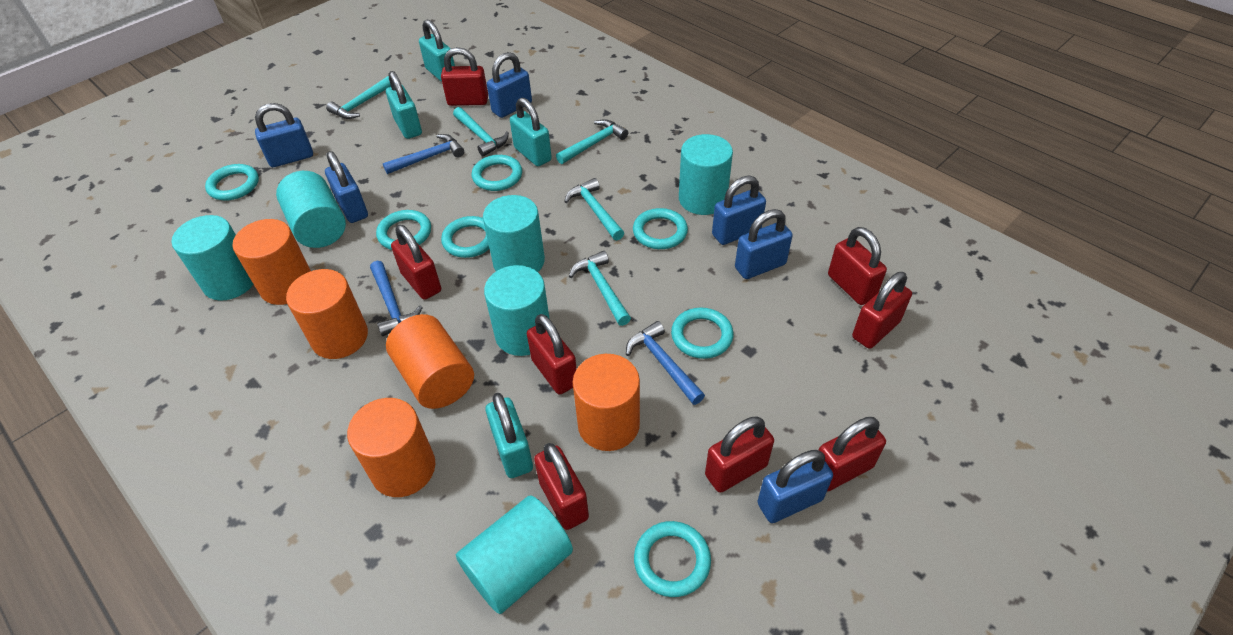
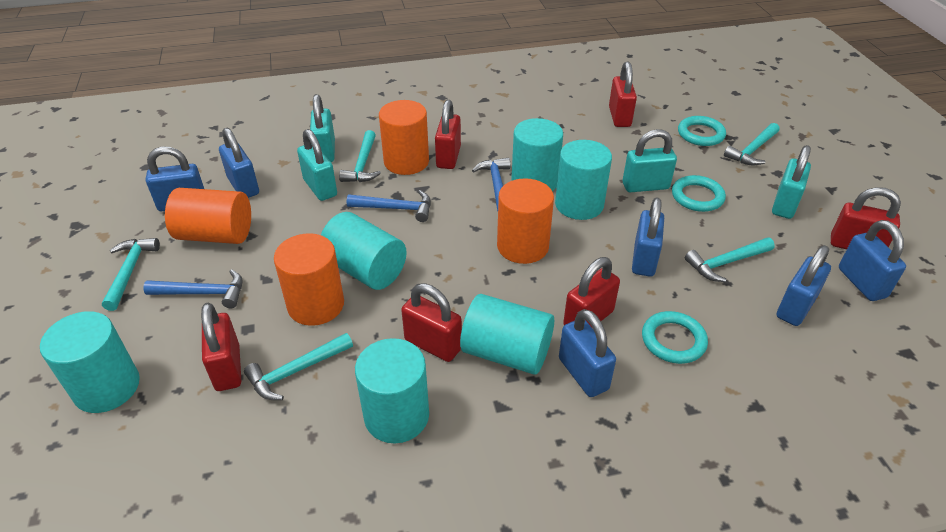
orange cylinder: [232,219,311,305] [286,269,368,359] [347,398,435,497] [386,314,474,409] [573,354,640,451] = 5 -> [165,188,251,244] [274,233,344,326] [379,100,429,175] [497,178,554,264] = 4
red padlock: [391,225,441,300] [441,47,488,106] [527,314,577,394] [534,443,589,530] [705,416,774,493] [819,417,886,492] [828,227,887,305] [852,272,912,349] = 8 -> [201,302,241,391] [401,283,462,362] [435,100,461,169] [563,257,620,327] [609,61,637,127] [831,187,901,249] = 6
turquoise ring: [205,164,259,200] [376,210,431,250] [441,216,489,258] [471,155,522,191] [633,208,688,249] [634,521,711,597] [671,307,734,359] = 7 -> [642,311,708,364] [672,175,726,212] [678,116,726,146] = 3

